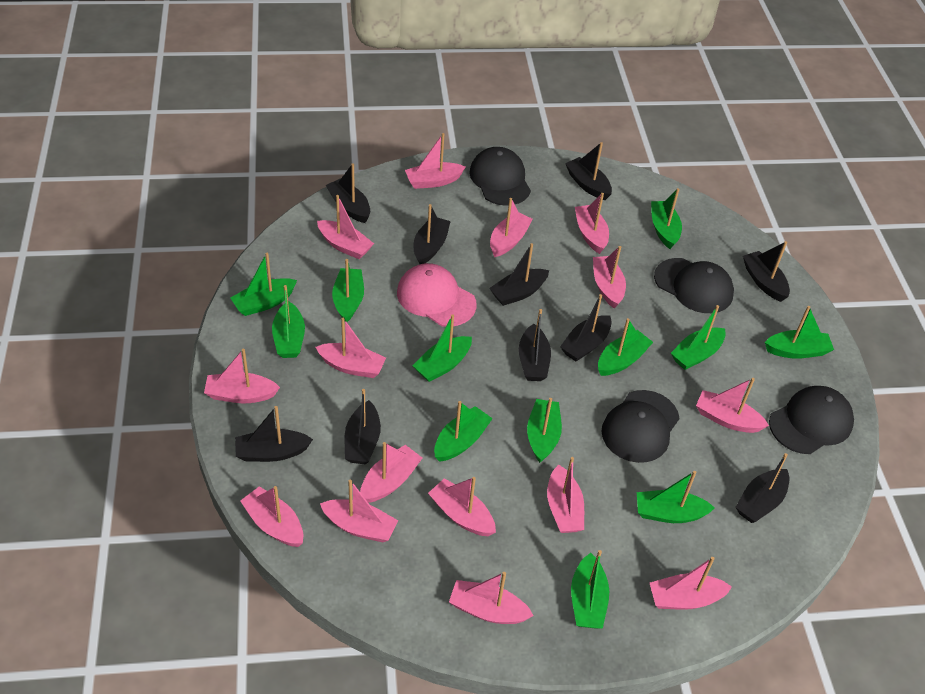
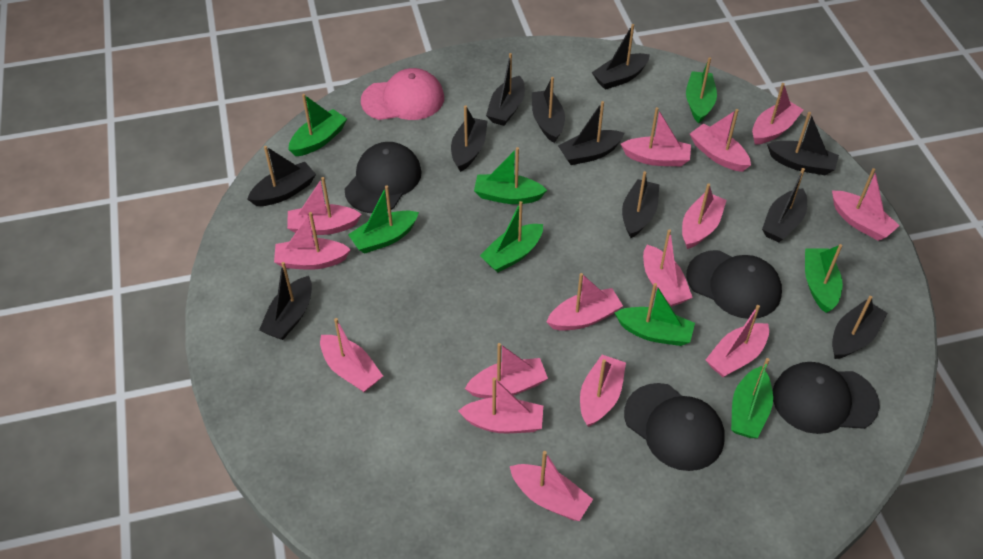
black boat: [235,406,313,462] [326,163,370,223] [345,389,381,464] [414,204,451,264] [489,243,549,306] [519,309,551,381] [560,294,612,362] [565,142,612,200] [735,453,789,523] [743,241,790,302] = 10 -> [247,146,316,206] [259,262,312,340] [451,105,488,172] [486,53,525,126] [532,77,565,143] [558,101,624,165] [592,24,650,90] [622,171,659,238] [762,168,807,242] [767,112,839,175] [832,296,888,359] = 11
green boat: [231,253,297,316] [272,285,305,358] [332,259,364,322] [412,314,472,382] [434,401,493,462] [527,398,562,463] [571,550,609,629] [598,318,653,376] [637,471,715,523] [651,188,682,249] [671,305,726,370] [765,306,834,359] = 12 -> [288,94,347,156] [348,185,419,254] [474,147,547,204] [480,201,543,273] [614,283,695,346] [686,57,717,123] [731,358,773,438] [805,244,843,313] = 8

